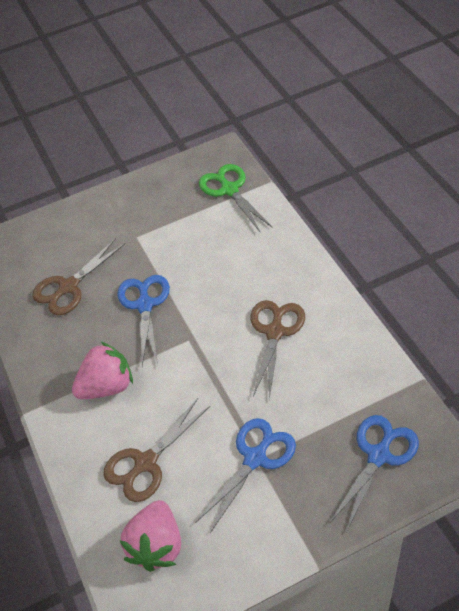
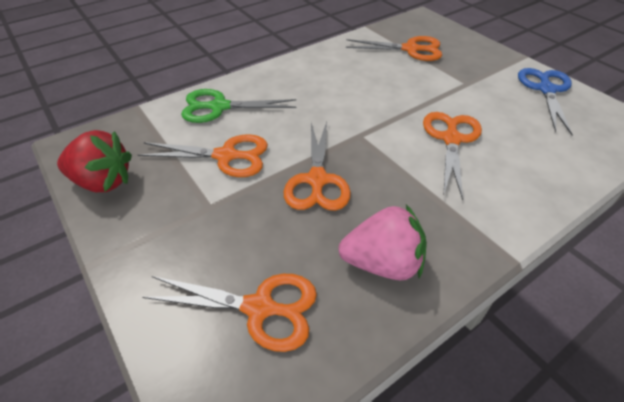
blue scissors: [117,275,170,366] [195,418,296,533] [329,415,419,532] = 3 -> [518,68,573,135] = 1
brown scissors: [32,238,126,315] [103,398,210,502] [250,300,305,399] = 3 -> none = 0
orange scissors: none = 0 -> [138,134,268,177] [142,274,317,352] [284,122,351,211] [346,36,442,61] [423,112,482,200] = 5
pink strawberry: [72,342,133,399] [119,500,181,572] = 2 -> [339,204,427,281] = 1
red strawberry: none = 0 -> [57,130,132,192] = 1

